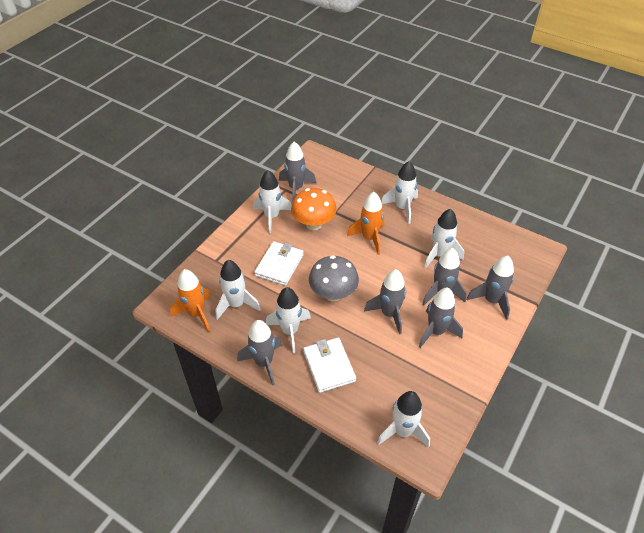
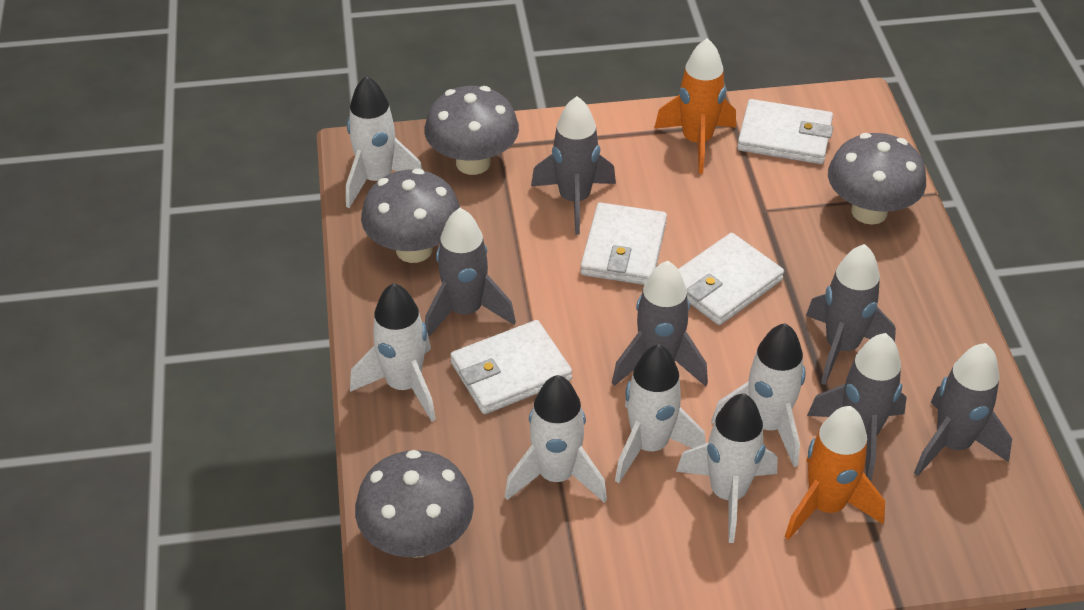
grey mushroom: [309,255,359,301] = 1 -> [355,450,474,558] [361,168,460,263] [425,86,519,175] [828,133,926,225] = 4
orange mushroom: [291,188,337,230] = 1 -> none = 0
white wallet: [254,241,304,286] [303,337,356,393] = 2 -> [450,320,572,414] [581,202,667,285] [678,233,784,325] [737,99,833,164] = 4

